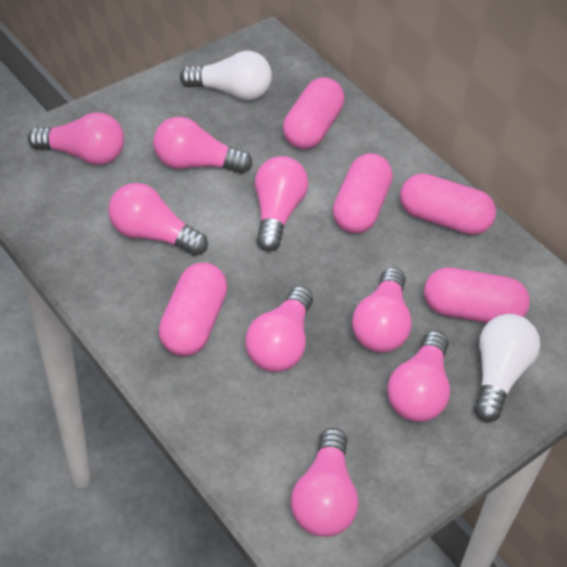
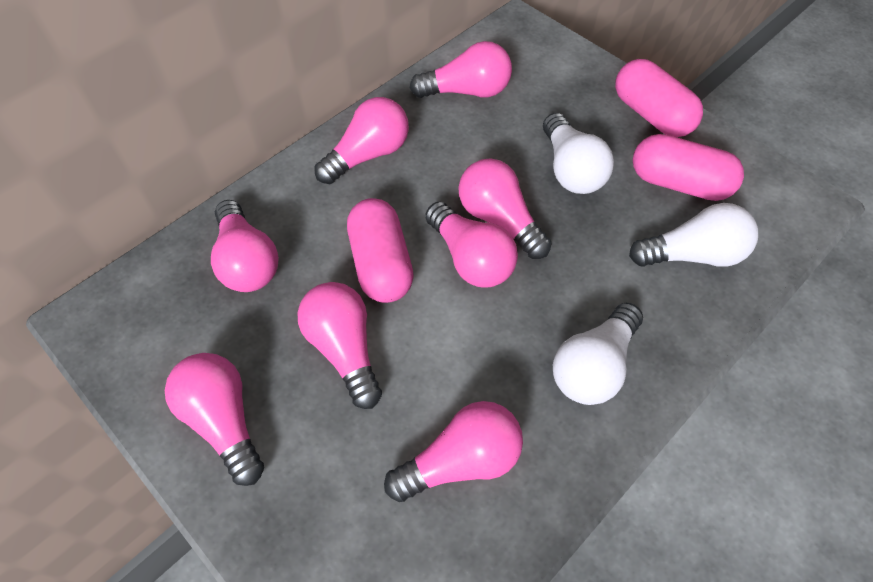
pink capsule: [159,263,227,356] [283,77,345,149] [333,153,393,233] [400,173,496,235] [424,268,530,323] = 5 -> [347,198,414,303] [615,59,703,137] [633,134,744,201] = 3
white light bulb: [180,51,272,100] [474,314,540,422] = 2 -> [543,113,614,194] [553,303,643,405] [629,203,758,267] = 3

